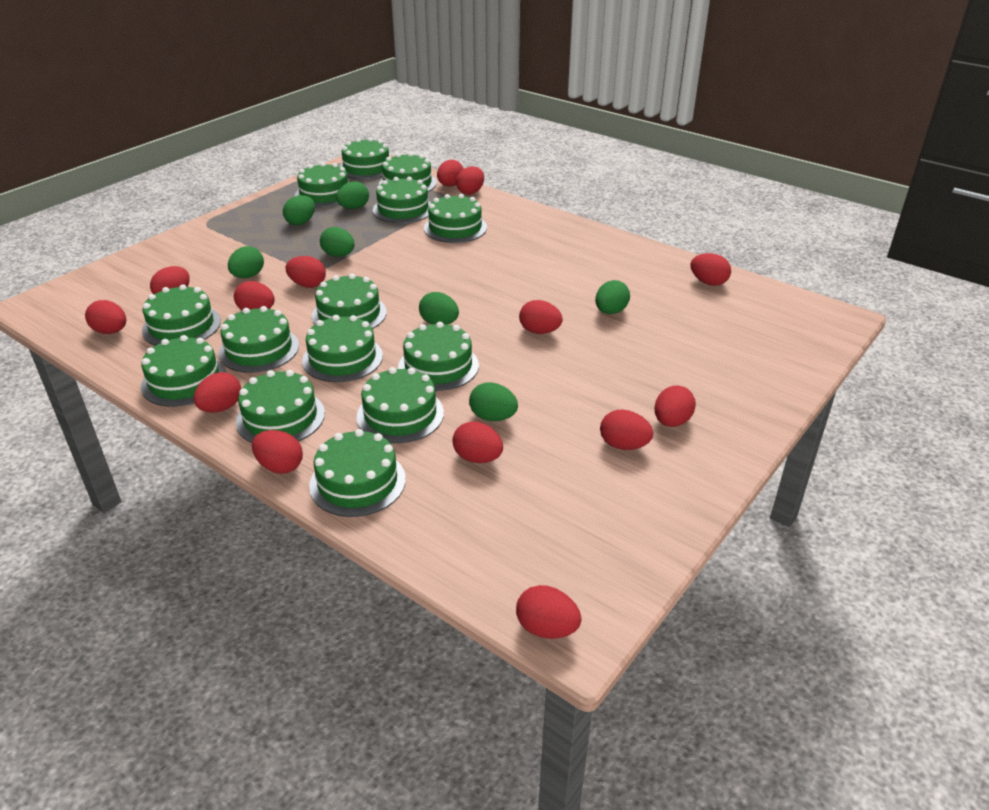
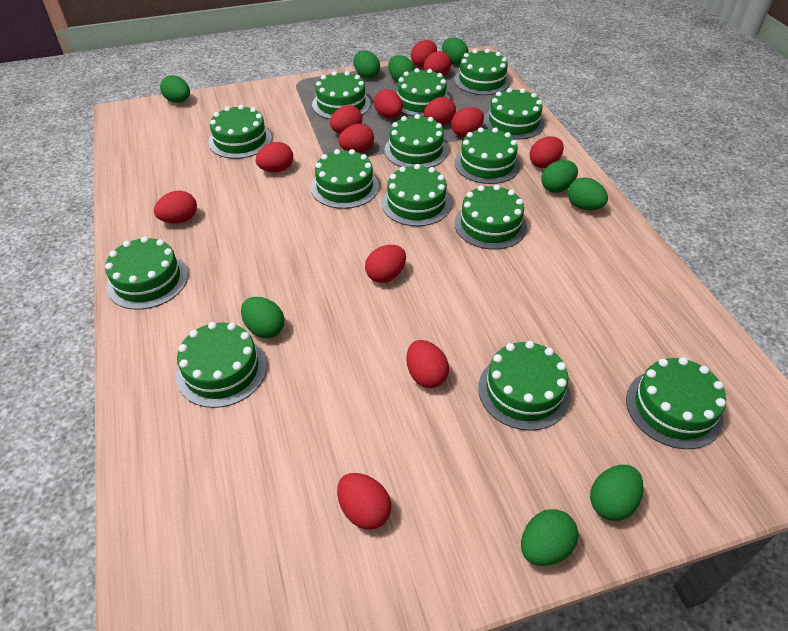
green egg: [228,246,264,278] [283,195,315,225] [320,227,355,257] [336,181,369,209] [419,292,459,325] [469,382,518,421] [595,280,630,314] = 7 -> [160,75,190,103] [241,297,285,338] [353,51,380,79] [388,55,415,82] [442,37,469,65] [521,509,578,566] [541,160,578,193] [568,178,608,210] [590,465,643,521] = 9
red egg: [85,300,126,334] [150,266,190,294] [194,372,241,413] [234,281,275,311] [252,430,303,474] [285,256,326,288] [437,160,464,186] [452,421,503,463] [456,166,484,195] [516,585,581,639] [519,300,563,334] [600,410,653,450] [655,385,696,427] [690,253,731,286] = 14 -> [154,191,197,224] [256,142,293,172] [330,105,362,134] [337,473,391,530] [338,124,374,153] [365,245,406,283] [374,89,403,118] [406,340,449,388] [411,40,437,67] [424,51,451,76] [424,97,456,125] [451,107,484,137] [530,136,564,168] = 13

